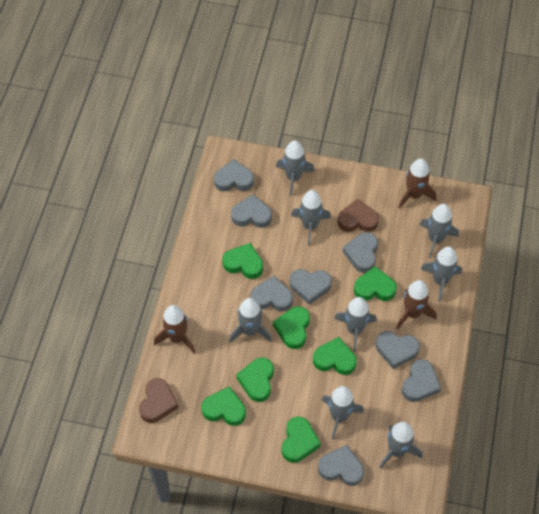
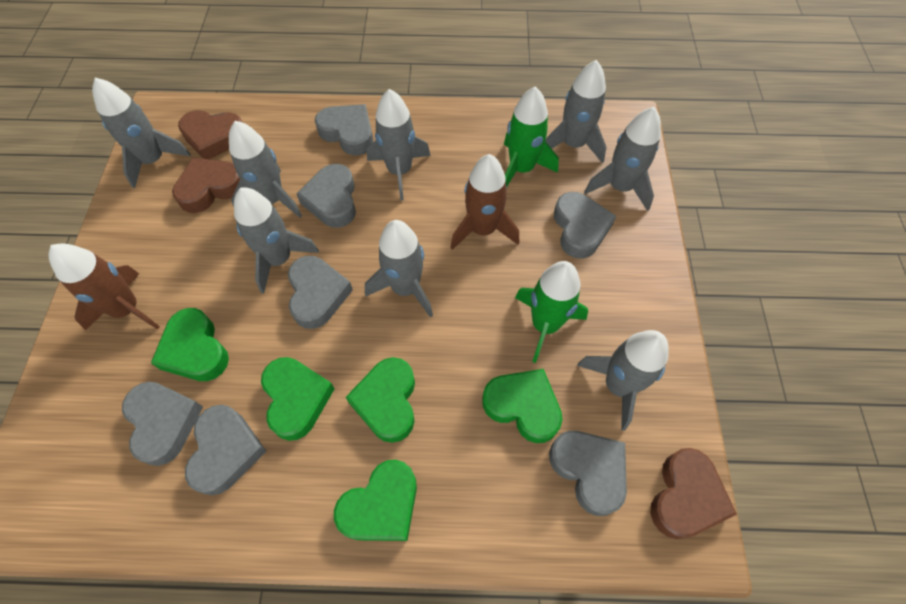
brown heart: [139,378,178,423] [338,199,379,232] = 2 -> [172,157,240,213] [178,110,243,159] [650,448,737,539] = 3
brown rocket: [154,305,195,353] [396,280,436,330] [398,158,437,209] = 3 -> [49,244,160,330] [450,154,519,250] = 2
green heart: [201,386,246,426] [222,243,263,279] [236,358,274,402] [273,306,310,349] [282,417,321,463] [313,337,357,375] [354,266,397,301] = 7 -> [151,308,229,381] [261,357,335,441] [334,460,417,541] [346,357,415,443] [482,369,563,443] = 5
green rocket: none = 0 -> [504,87,559,186] [515,261,588,363] = 2
grey heart: [214,159,254,192] [231,194,272,228] [250,276,293,311] [289,269,332,305] [318,445,364,486] [343,232,378,273] [376,331,420,369] [402,359,441,402] = 8 -> [122,382,203,466] [185,405,267,495] [288,256,353,329] [297,164,356,228] [315,104,373,155] [549,431,627,516] [554,192,616,259] = 7

